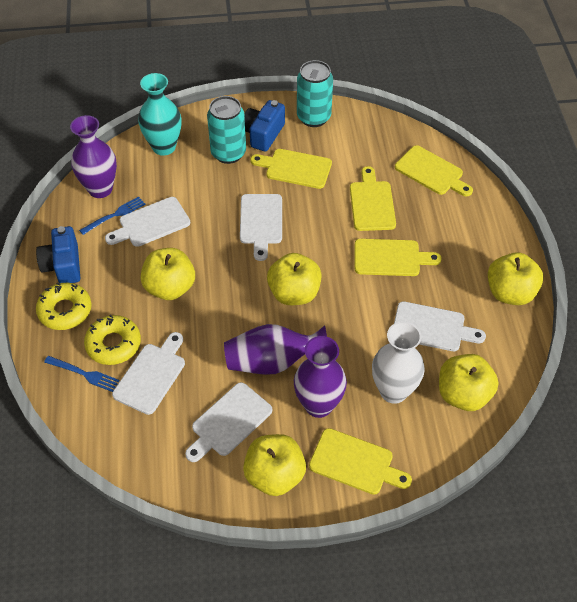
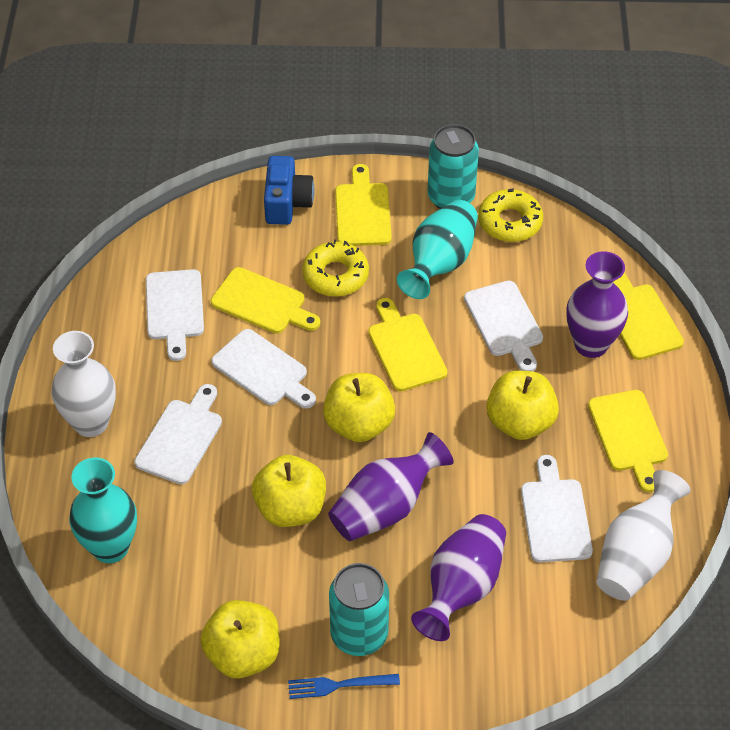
blue camera: [36,226,80,283] [244,100,285,152] = 2 -> [264,156,314,225] = 1
blue fork: [44,356,119,392] [79,197,146,235] = 2 -> [288,674,400,699] = 1
turquoise vase: [138,73,181,156] = 1 -> [69,457,137,563] [397,200,478,299] = 2
white vase: [372,322,425,404] = 1 -> [51,331,116,437] [596,470,691,601] = 2
yellow apple: [141,248,195,300] [243,434,306,496] [267,253,322,305] [439,354,498,411] [488,252,543,305] = 5 -> [200,600,280,678] [252,455,326,527] [323,373,395,442] [486,371,559,440] = 4

